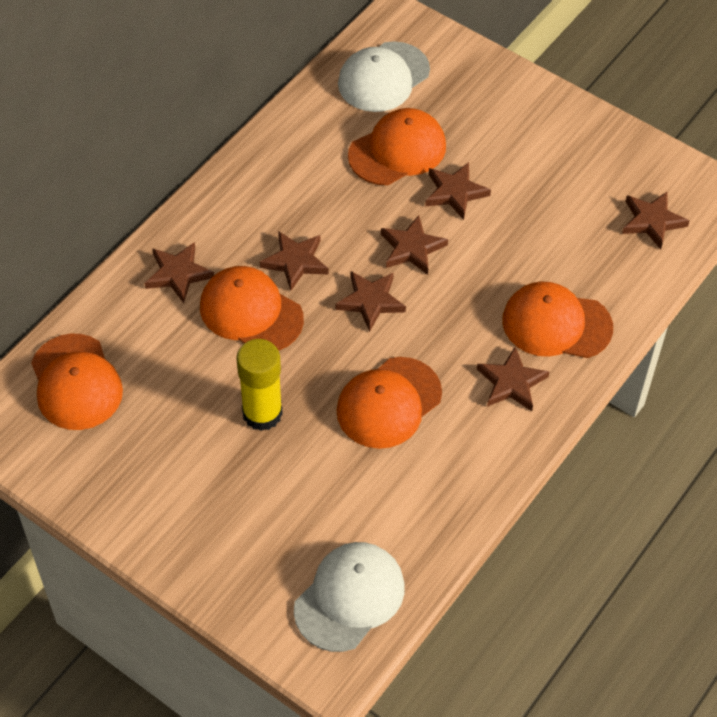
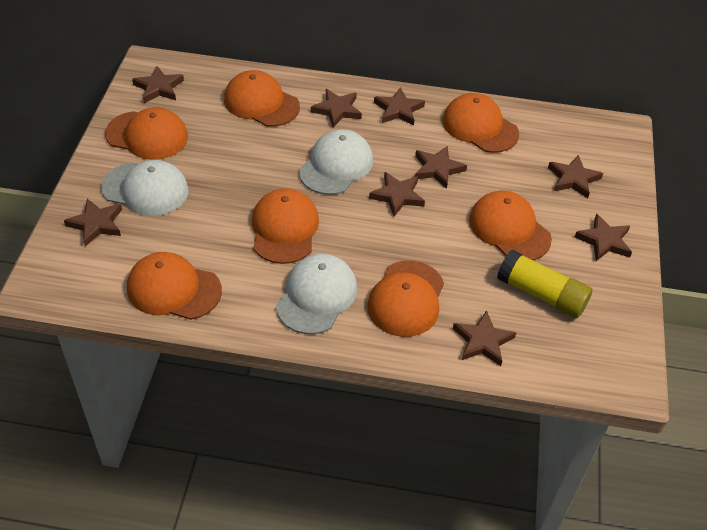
brown star: [145,242,214,303] [260,231,328,290] [335,271,406,332] [381,215,448,275] [425,162,491,220] [477,347,550,411] [622,192,689,249] = 7 -> [64,198,122,246] [132,66,184,103] [311,89,362,127] [369,172,425,216] [374,87,425,126] [415,146,467,189] [453,310,516,366] [548,155,603,198] [575,214,632,261] = 9
orange cap: [31,334,123,430] [200,266,304,350] [336,357,442,449] [348,108,446,185] [502,281,613,358] = 5 -> [105,107,188,160] [127,252,222,320] [224,70,300,127] [252,188,319,264] [367,260,444,337] [443,93,519,153] [469,190,552,260] = 7
white cap: [294,542,405,652] [338,41,430,112] = 2 -> [101,160,188,216] [276,254,357,334] [299,129,373,195] = 3

